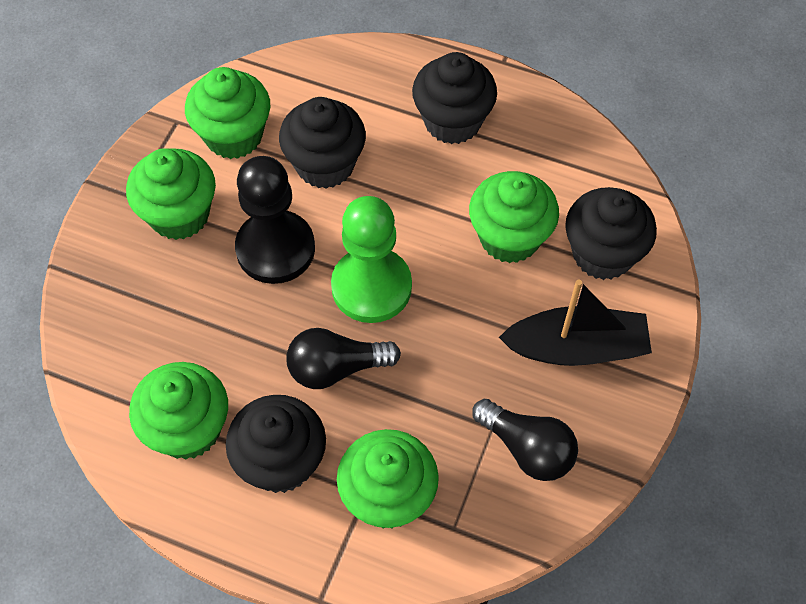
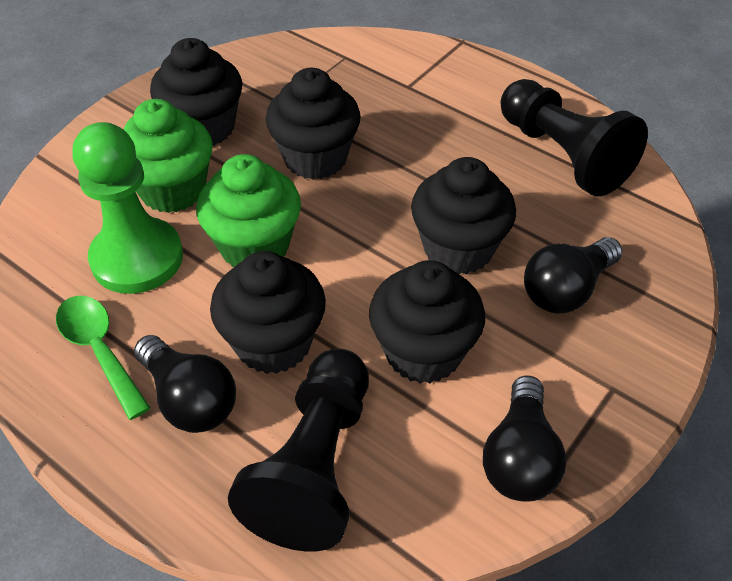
black boat: [499,279,652,366] = 1 -> none = 0
black cupcake: [226,395,326,493] [279,97,366,189] [412,52,497,144] [565,187,657,280] = 4 -> [150,38,242,146] [210,251,326,374] [266,68,361,180] [369,260,485,384] [411,157,516,274] = 5
black light bulb: [286,328,401,389] [472,399,578,481] = 2 -> [134,335,236,433] [483,376,566,502] [524,237,622,314] = 3
black pawn: [235,156,315,284] = 1 -> [228,349,369,552] [501,79,648,196] = 2
green cupcake: [126,148,216,240] [129,362,228,460] [185,67,270,159] [337,429,439,529] [469,171,559,263] = 5 -> [123,99,213,213] [196,154,301,267] = 2
green spoon: none = 0 -> [56,296,151,420] = 1

